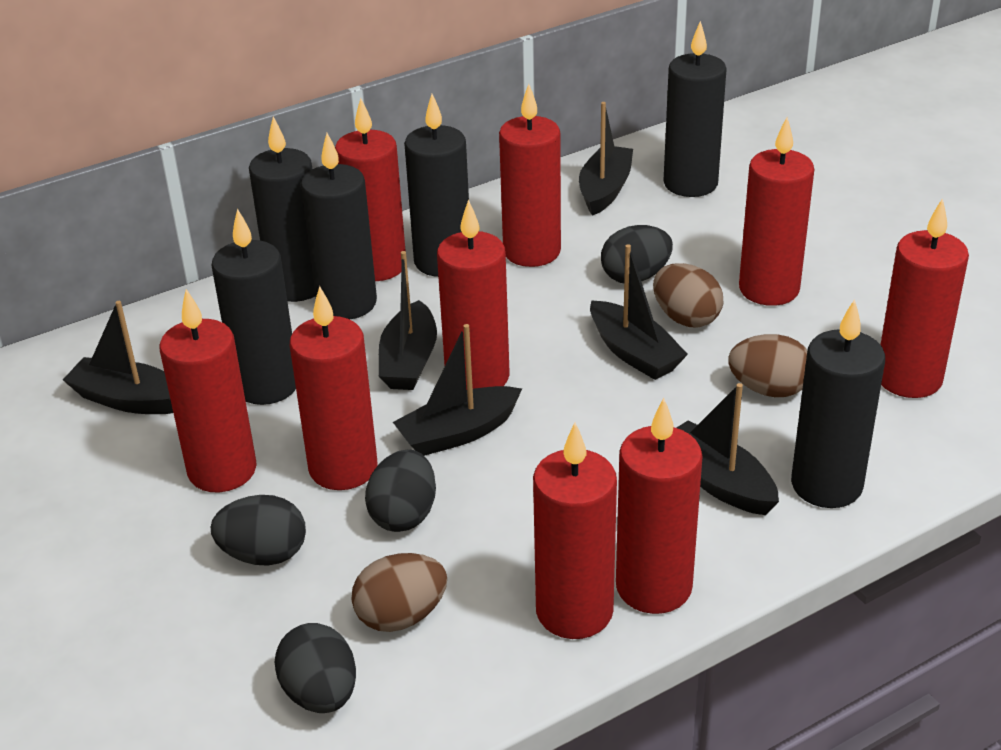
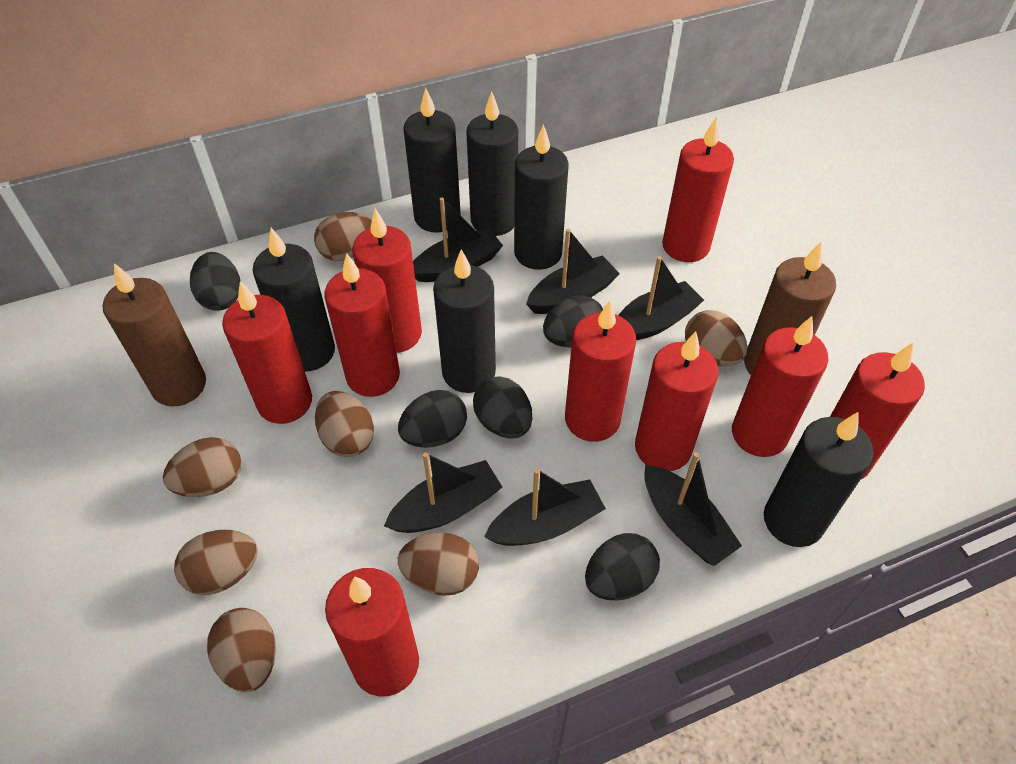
black egg: [211,495,306,566] [275,623,356,713] [365,449,436,532] [601,225,673,283] = 4 -> [190,252,241,311] [398,390,467,448] [473,376,532,439] [543,296,603,347] [585,533,660,601] = 5
brown candle: none = 0 -> [103,263,206,407] [744,241,836,375] = 2
brown egg: [351,553,447,632] [653,263,723,328] [728,334,807,397] = 3 -> [163,437,241,497] [174,530,258,595] [207,608,276,692] [314,212,372,261] [315,391,374,457] [398,533,479,596] [685,310,747,366] = 7

